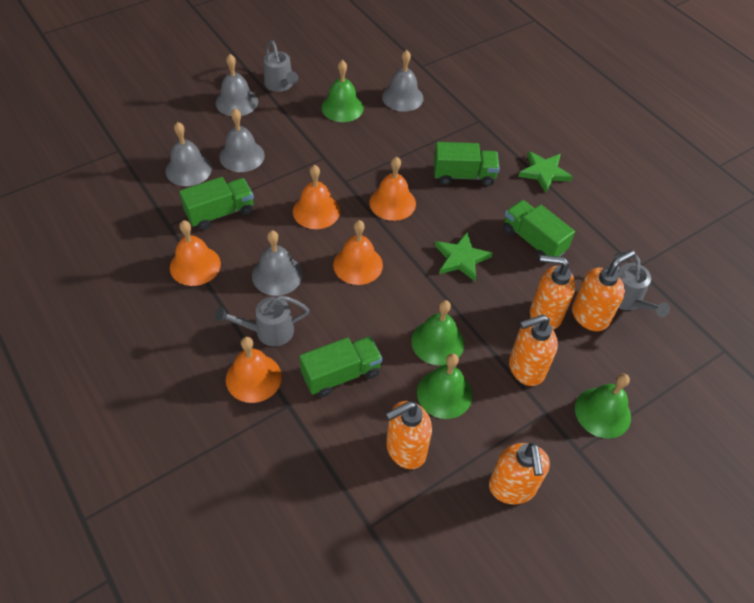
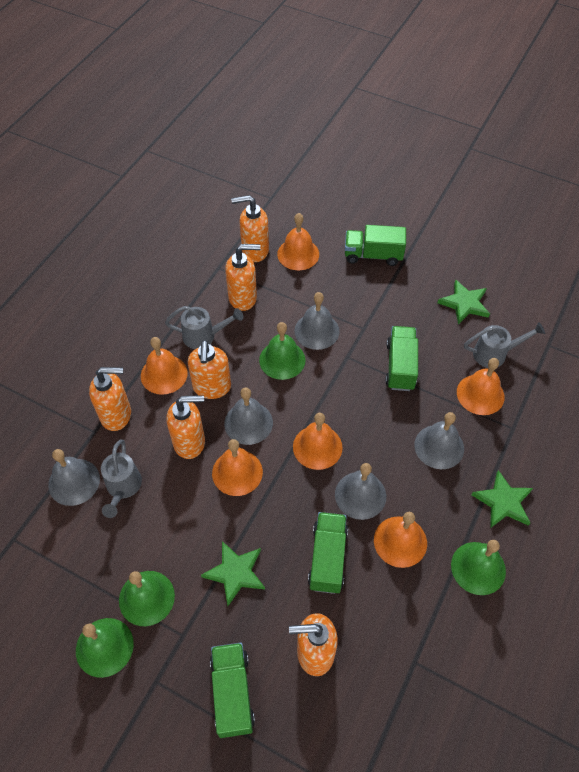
green star: [435,232,493,281] [518,151,573,193] = 2 -> [201,541,265,606] [437,279,490,325] [472,470,533,528] = 3
orange bell: [170,220,221,286] [226,337,282,403] [293,165,340,229] [333,220,383,285] [370,157,416,221] = 5 -> [141,337,188,395] [212,439,263,496] [277,213,319,270] [293,413,343,470] [374,512,427,568] [457,358,505,415] = 6
orange soap dispenser: [386,401,432,469] [489,442,550,504] [509,315,558,386] [530,255,576,330] [572,250,635,331] = 5 -> [89,367,131,431] [166,395,205,459] [188,340,231,399] [225,244,261,311] [231,195,269,262] [289,613,338,676] = 6

